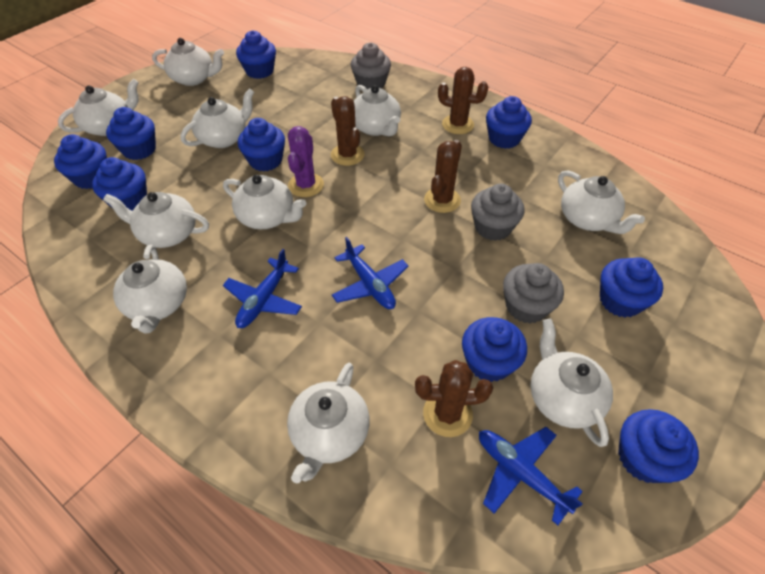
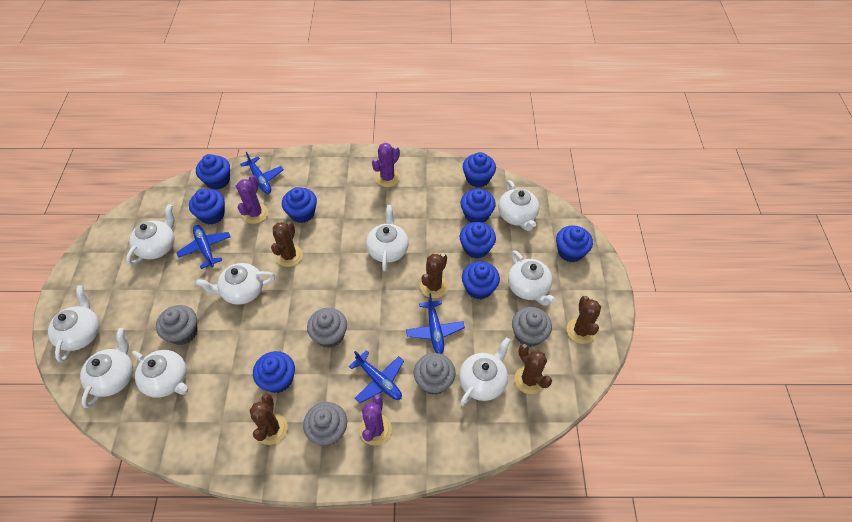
blue plane: [223,249,302,328] [332,237,409,309] [479,427,583,525] = 3 -> [176,225,230,269] [235,152,284,194] [349,350,404,403] [406,294,465,354] = 4
brown cactus: [331,96,365,166] [415,360,493,437] [424,140,462,213] [438,67,488,134] = 4 -> [249,393,288,445] [271,222,303,267] [420,253,448,298] [514,344,552,394] [567,296,601,344] = 5
grey cupcake: [351,43,391,89] [471,184,525,241] [503,263,564,323] = 3 -> [156,305,198,345] [303,402,347,446] [307,308,347,348] [414,353,456,395] [512,307,552,347] = 5
purple cactus: [288,126,324,197] = 1 -> [237,175,268,224] [359,394,392,445] [372,143,400,187] = 3
white teapot: [58,79,139,136] [103,192,209,248] [113,244,187,334] [152,38,224,86] [181,88,254,148] [223,175,306,230] [287,363,370,484] [354,85,401,136] [530,319,613,447] [558,170,645,234] = 10 -> [48,286,99,362] [80,328,133,408] [126,204,175,265] [132,350,188,398] [196,263,275,305] [366,205,409,271] [459,337,511,406] [498,180,539,231] [508,250,556,306] = 9

